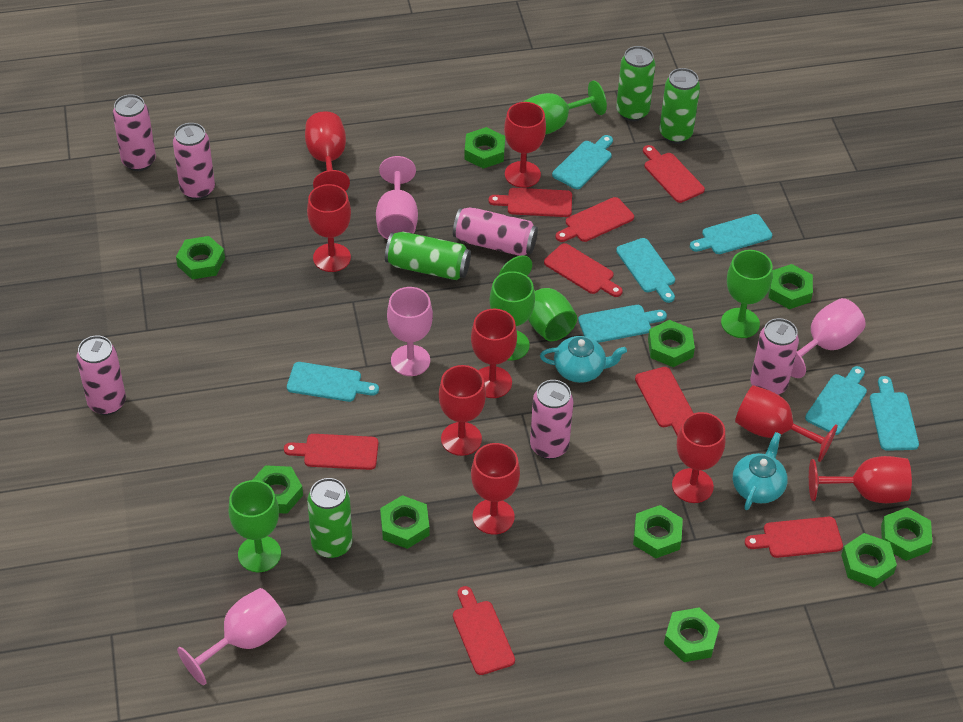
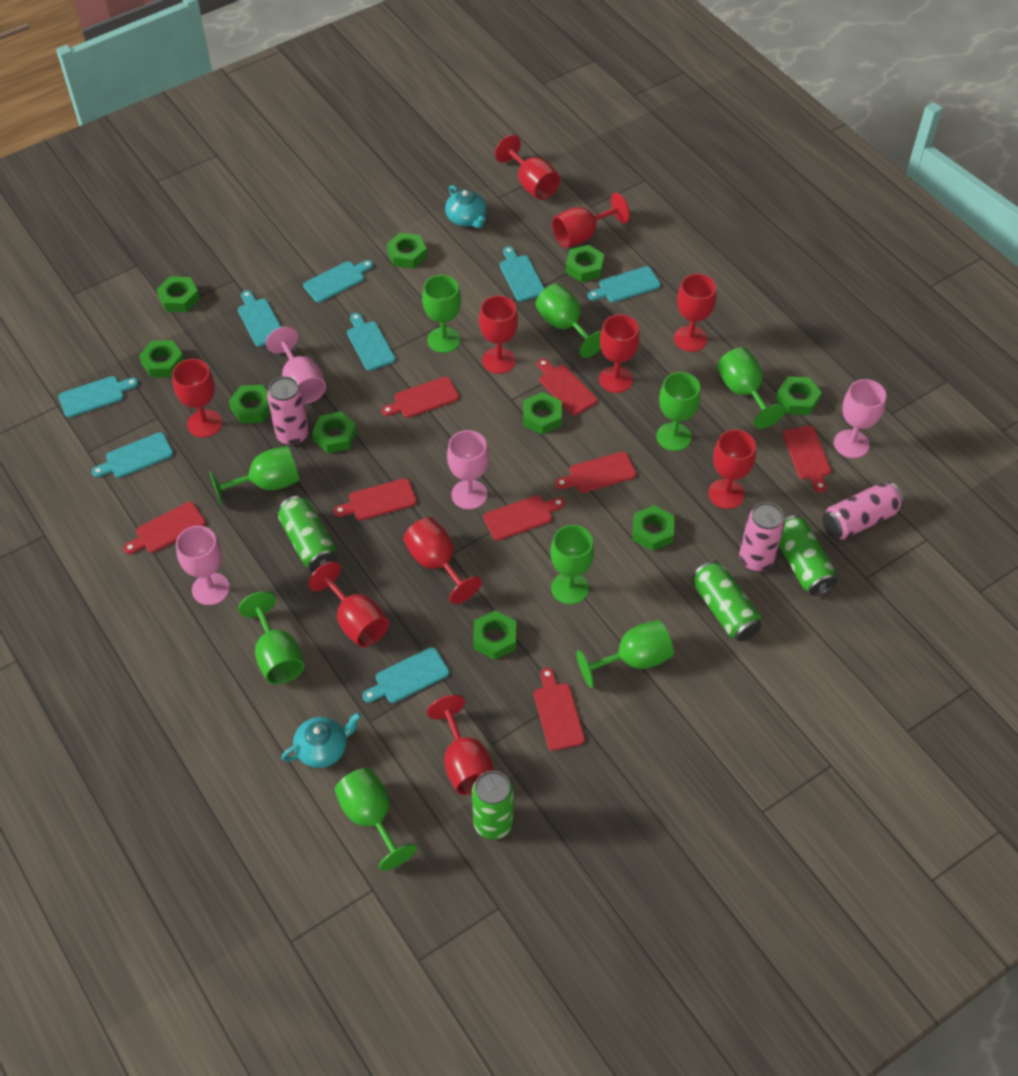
green goblet: [229,480,281,572] [490,271,535,361] [499,255,577,341] [523,81,607,135] [721,250,772,338] = 5 -> [209,446,300,506] [238,591,304,684] [334,768,417,871] [422,275,461,353] [536,283,601,358] [550,525,594,604] [576,620,674,688] [656,372,701,451] [717,347,786,429] = 9
pink can: [76,335,126,415] [113,94,156,171] [173,123,215,200] [453,207,538,256] [530,380,574,459] [750,318,799,395] = 6 -> [267,376,309,446] [739,502,785,572] [822,482,904,539] = 3
red goblet: [305,111,350,191] [307,184,351,272] [439,365,486,456] [471,309,517,398] [471,443,520,535] [504,102,546,188] [672,412,726,503] [735,385,838,462] [809,456,912,503] = 9 -> [172,359,222,438] [308,561,389,647] [403,517,482,604] [427,695,494,795] [479,296,518,374] [495,135,560,200] [552,193,630,248] [599,314,640,393] [674,274,716,352] [708,430,756,509] = 10
turquoise cutting board: [287,362,379,402] [552,135,613,189] [578,305,667,343] [616,238,675,303] [690,214,772,254] [805,366,867,435] [870,376,919,451] = 7 -> [58,376,138,417] [92,432,173,478] [238,290,281,347] [303,260,373,302] [347,313,395,371] [362,647,449,703] [500,246,545,301] [588,266,661,302] = 8

